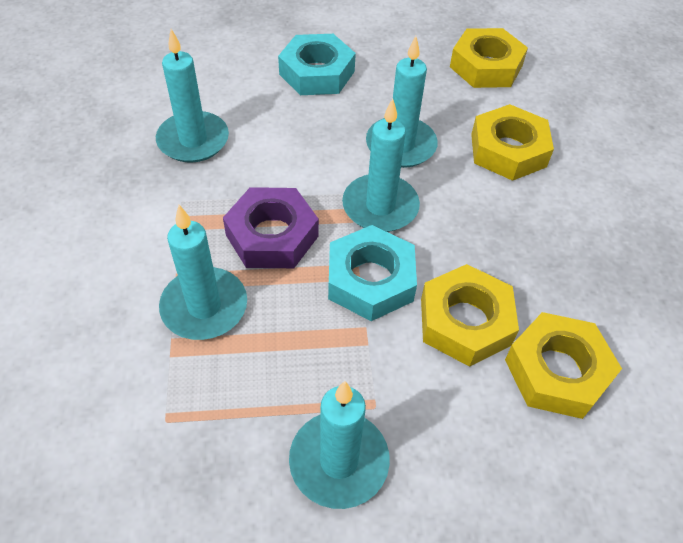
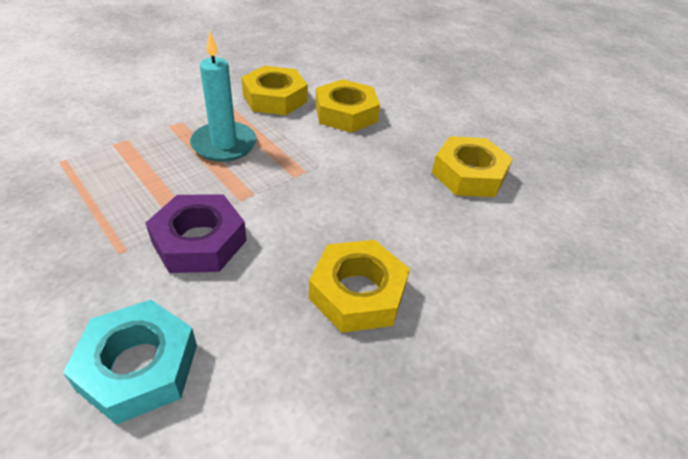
turquoise candle: [156,29,229,163] [159,205,247,340] [289,381,390,509] [342,98,420,232] [366,36,438,168] = 5 -> [190,31,257,162] = 1
turquoise nut: [278,34,356,95] [328,225,417,321] = 2 -> [63,300,197,425] = 1

